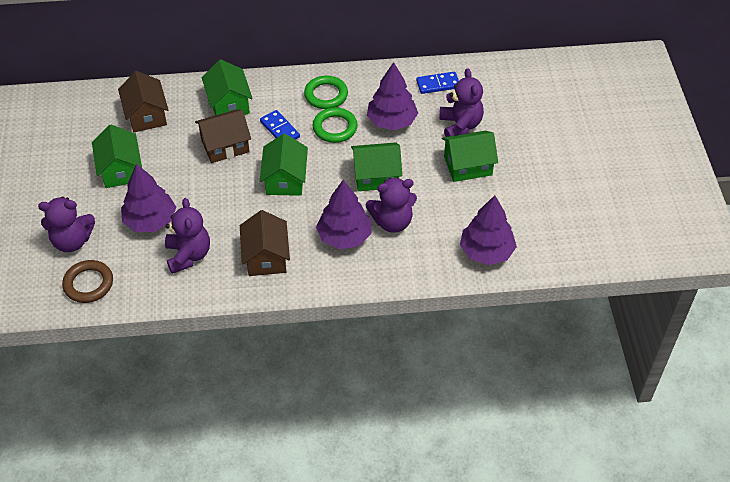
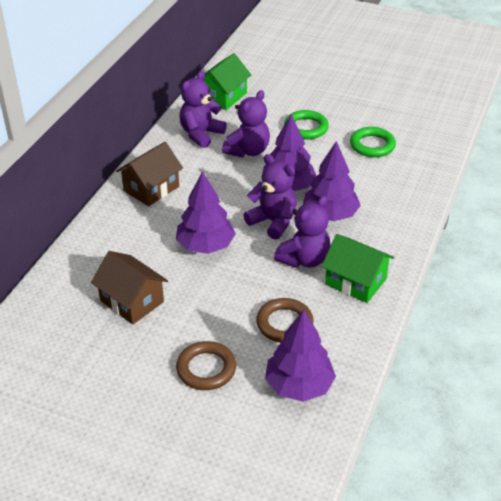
blue domino: [260,110,300,140] [416,72,459,94] = 2 -> none = 0
brown house: [118,71,168,132] [195,109,251,163] [240,210,290,276] = 3 -> [91,251,168,325] [116,142,183,206] = 2
brown ring: [62,260,113,303] = 1 -> [176,341,236,390] [256,298,314,343] = 2
green house: [92,125,142,188] [202,60,253,116] [260,134,308,196] [351,142,402,191] [442,131,498,182] = 5 -> [203,53,251,110] [321,234,394,303] = 2

